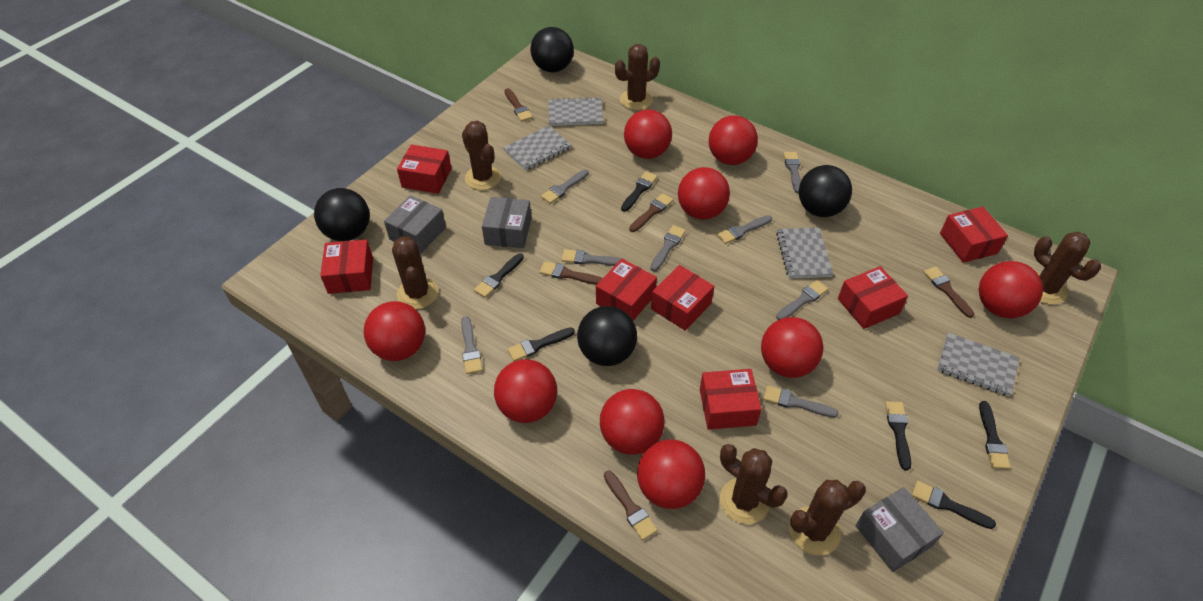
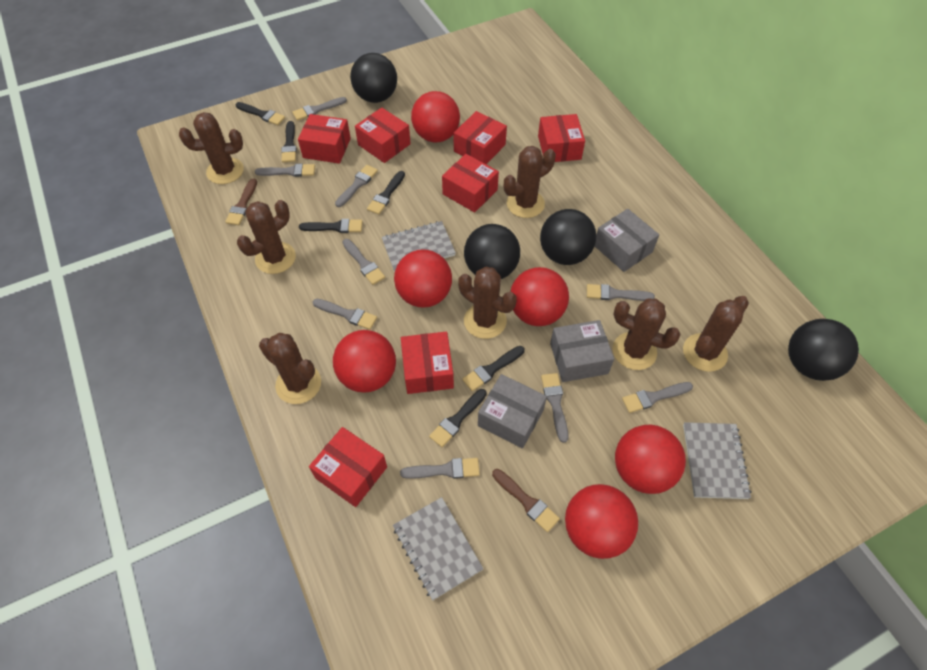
brown brush: [504,88,533,122] [539,261,603,285] [604,471,658,541] [629,193,674,232] [923,266,974,318] = 5 -> [225,178,257,225] [492,469,560,532] = 2
brown cactus: [392,237,438,309] [462,121,501,190] [615,44,660,110] [720,444,788,524] [789,480,866,555] [1034,232,1101,305] = 6 -> [179,112,244,184] [237,200,296,274] [259,333,321,404] [458,267,517,339] [504,146,556,218] [613,299,681,370] [683,296,749,372] = 7
grey brush: [461,316,483,374] [541,169,589,204] [561,249,625,266] [650,225,686,271] [717,215,772,244] [763,385,839,418] [776,280,828,320] [783,152,801,193] = 8 -> [255,164,315,177] [292,97,347,121] [313,299,377,330] [335,165,378,207] [342,239,385,285] [400,458,480,479] [541,373,569,443] [587,284,655,301] [622,382,693,413] = 9
grey notebook: [503,125,571,171] [548,97,603,126] [776,227,833,278] [937,333,1019,396] = 4 -> [382,221,456,272] [393,497,483,600] [683,422,751,499] = 3
red ball: [364,301,425,361] [494,359,557,423] [600,389,665,455] [624,109,672,159] [637,439,705,509] [678,167,730,220] [709,115,758,165] [761,317,823,378] [979,261,1043,318] = 9 -> [333,330,396,393] [394,249,452,308] [411,91,460,142] [510,267,569,326] [565,484,638,559] [615,425,686,494] = 6

